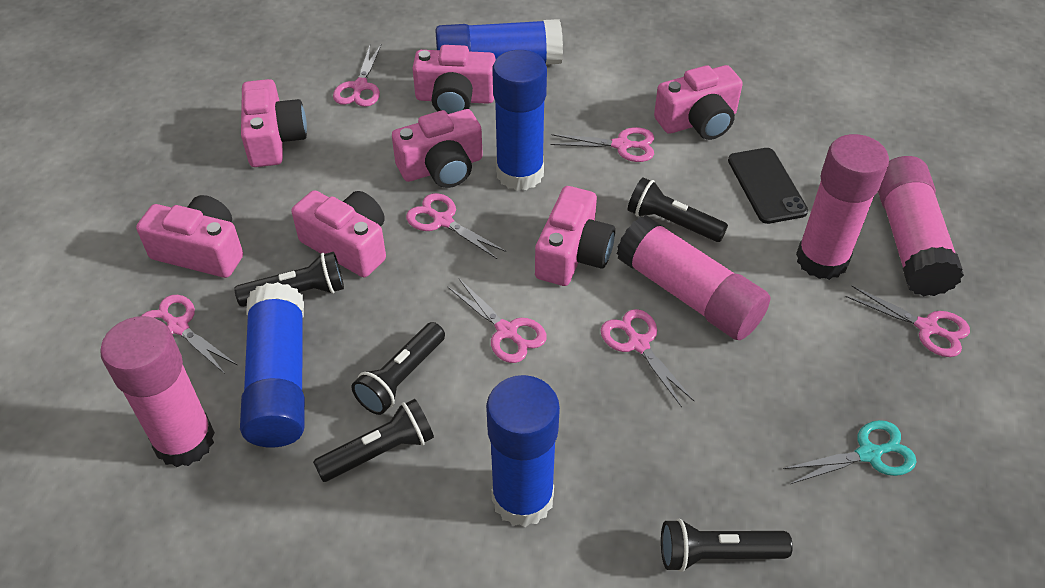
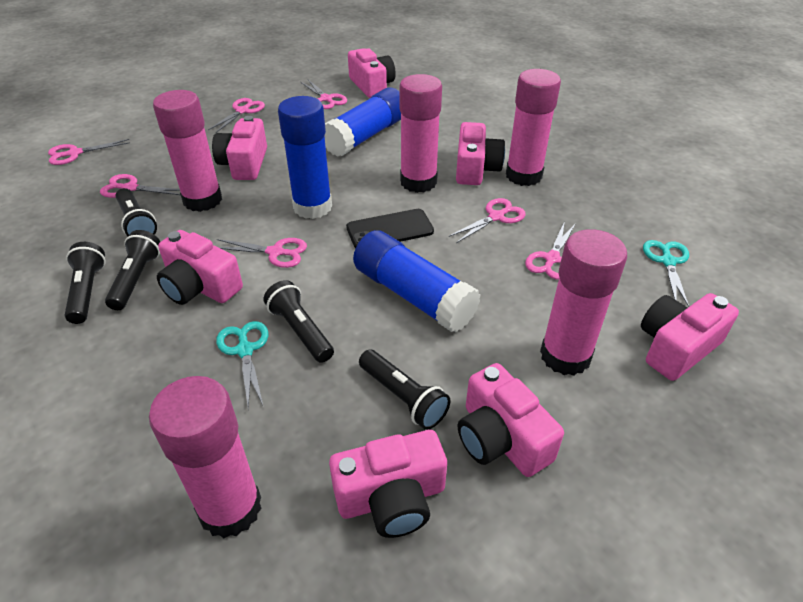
blue glue stick: [240,282,305,448] [435,19,563,65] [486,375,560,527] [492,50,547,191] = 4 -> [278,96,332,219] [324,88,401,157] [353,230,481,332] = 3
pink glue stick: [100,316,215,467] [616,215,771,340] [796,134,889,280] [878,156,964,297] = 4 -> [149,376,262,538] [153,90,222,212] [399,74,442,193] [506,69,561,186] [540,229,627,376] = 5
turquoise scissors: [783,420,916,484] = 1 -> [216,321,268,409] [643,240,689,307] = 2

